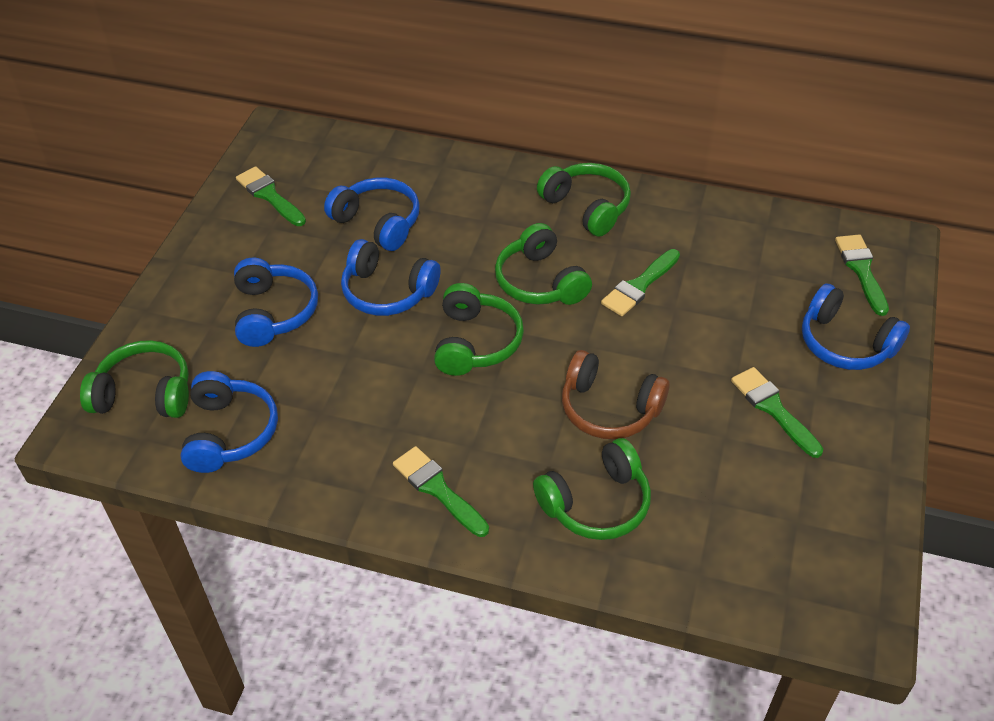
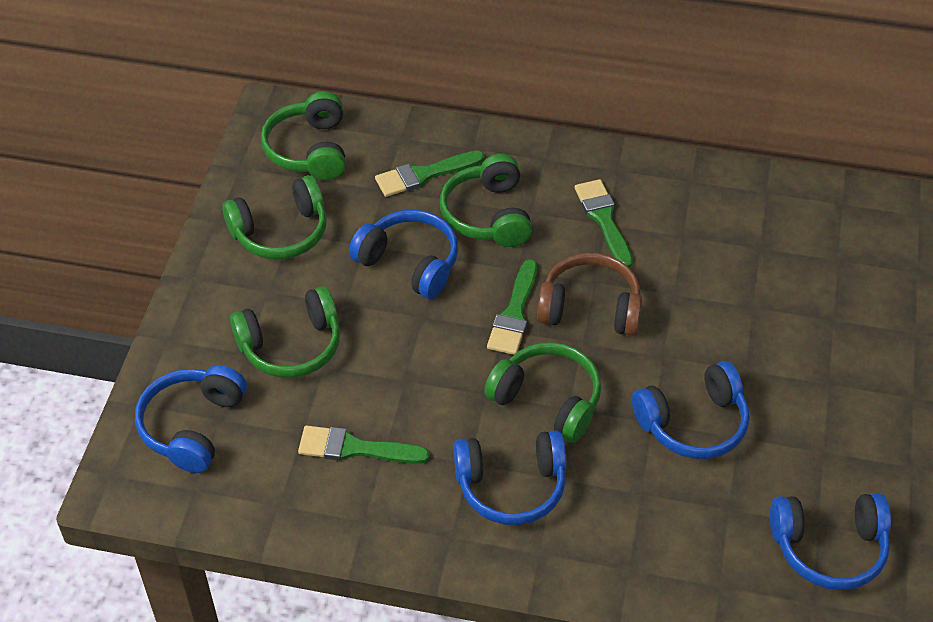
green brush: [236,166,306,226] [393,446,489,537] [601,249,680,316] [731,367,823,458] [835,235,889,316] = 5 -> [298,426,430,464] [375,150,484,197] [487,259,537,355] [575,179,633,268] = 4

